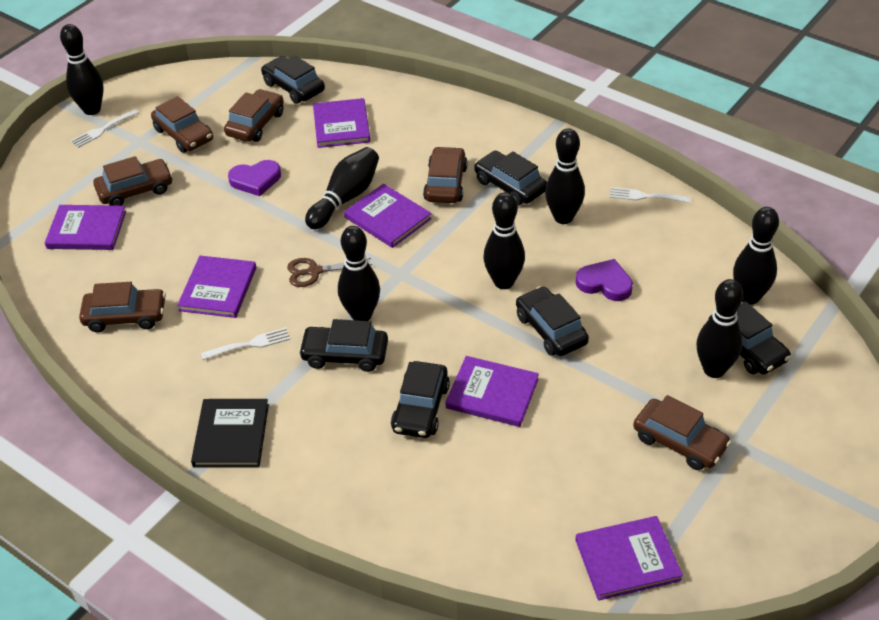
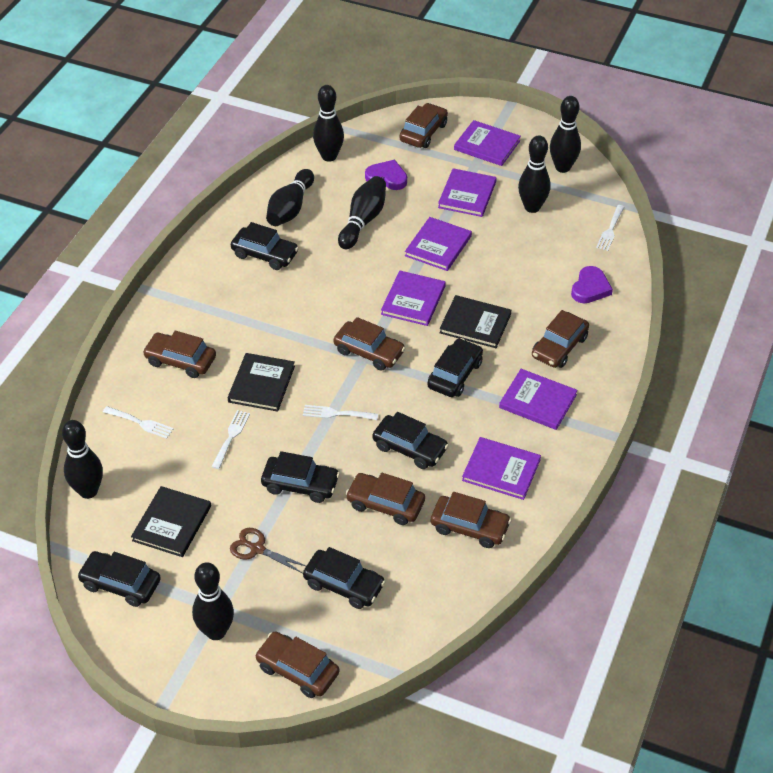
black book: [191,399,269,468] = 1 -> [131,486,211,557] [228,353,295,412] [439,295,511,348] = 3
brown car: [79,282,166,332] [93,156,173,206] [151,96,213,153] [224,89,284,142] [423,146,468,203] [633,395,731,470] = 6 -> [143,331,216,378] [255,631,339,698] [333,317,405,371] [346,473,425,525] [399,103,448,148] [431,492,511,548] [532,310,589,368] = 7
white fork: [71,109,139,148] [201,328,290,360] [609,187,691,203] = 3 -> [103,406,174,439] [212,410,250,469] [303,405,378,420] [596,205,624,251] = 4

